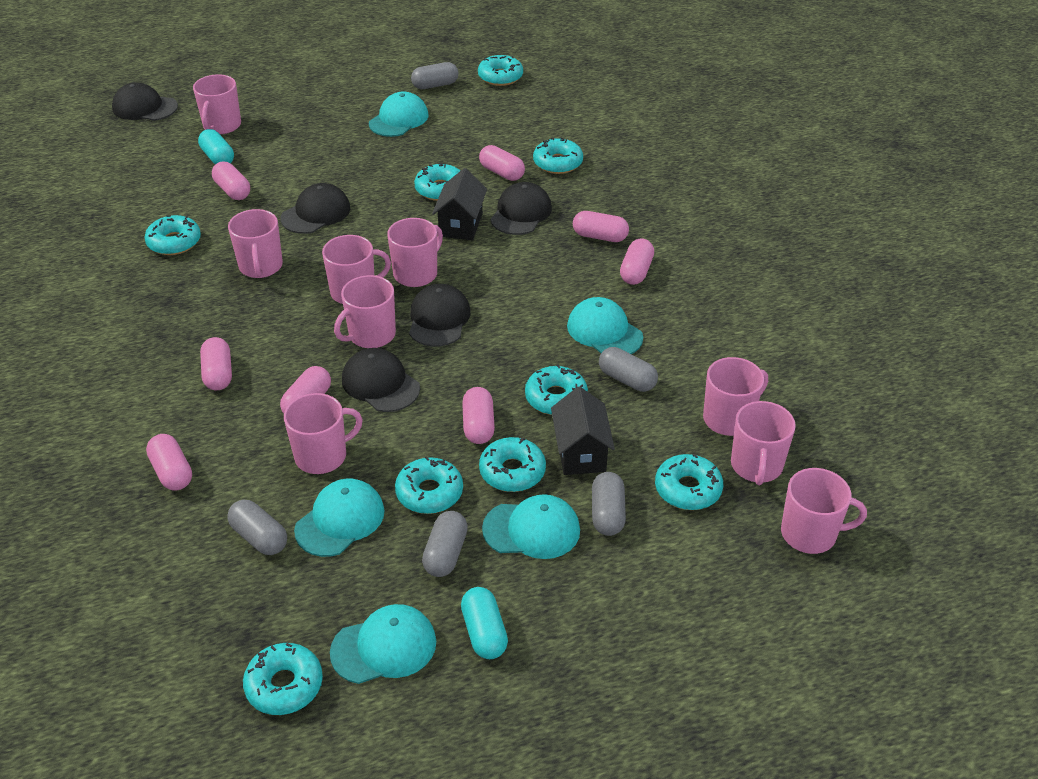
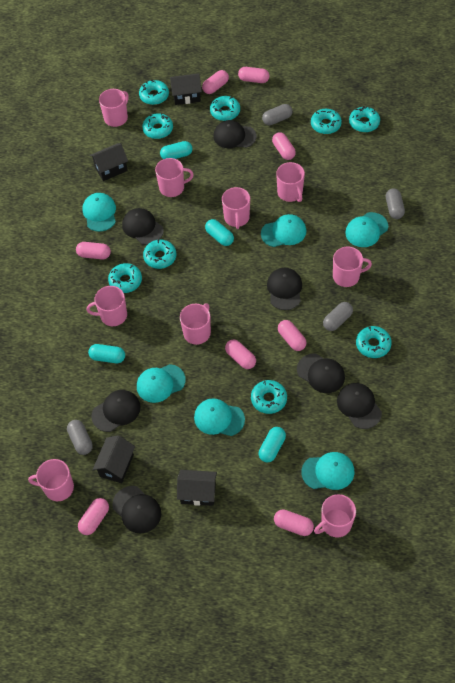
black cap: [112,82,178,121] [281,183,350,234] [342,348,420,412] [409,284,470,347] [490,182,552,235] = 5 -> [91,390,141,432] [112,486,161,534] [122,208,164,245] [213,120,257,148] [267,268,302,310] [297,354,345,393] [337,383,382,429] = 7
black house: [432,168,487,240] [551,387,615,475] = 2 -> [90,143,128,181] [93,435,135,483] [170,73,202,105] [177,470,217,506] = 4
grey capsule: [227,500,287,555] [411,62,459,89] [422,511,468,577] [592,472,626,536] [599,347,658,392] = 5 -> [67,420,93,455] [262,104,293,125] [323,302,353,331] [386,188,405,219] = 4
turquoise cap: [294,479,385,557] [330,604,436,684] [369,92,429,137] [482,494,580,559] [567,297,643,354] = 5 -> [83,193,116,232] [137,364,186,403] [194,398,245,436] [261,214,306,247] [302,452,354,490] [345,212,388,247] = 6
turquoise capsule: [198,129,234,164] [461,587,508,659] = 2 -> [88,344,125,363] [160,141,192,159] [205,219,234,246] [259,427,286,463] = 4

